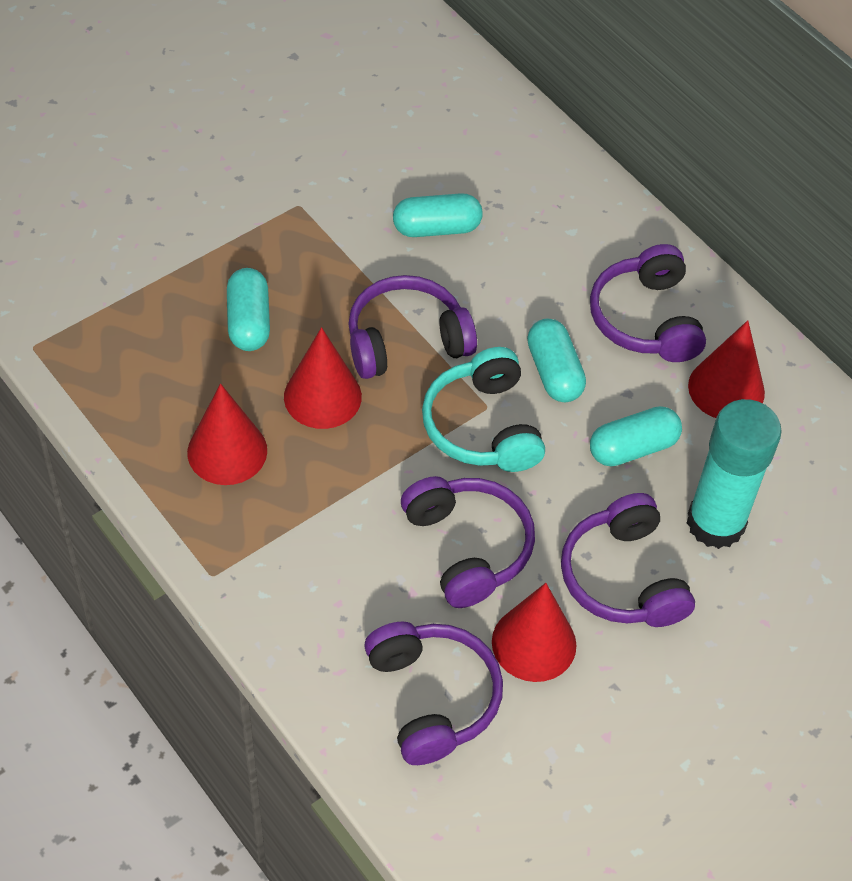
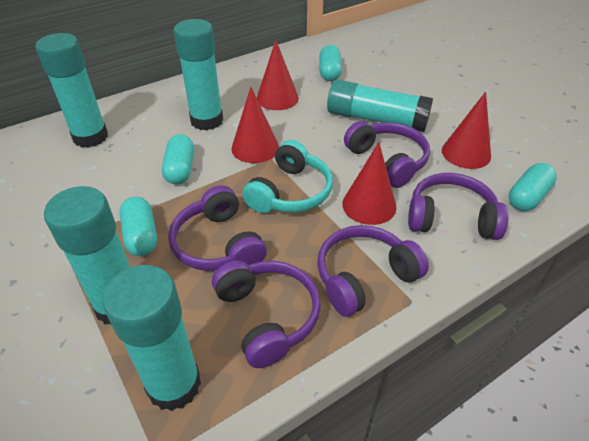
turquoise glue stick: [687,399,782,549] = 1 -> [35,33,108,148] [44,186,130,325] [103,265,201,411] [174,19,223,131] [327,80,433,132] = 5

